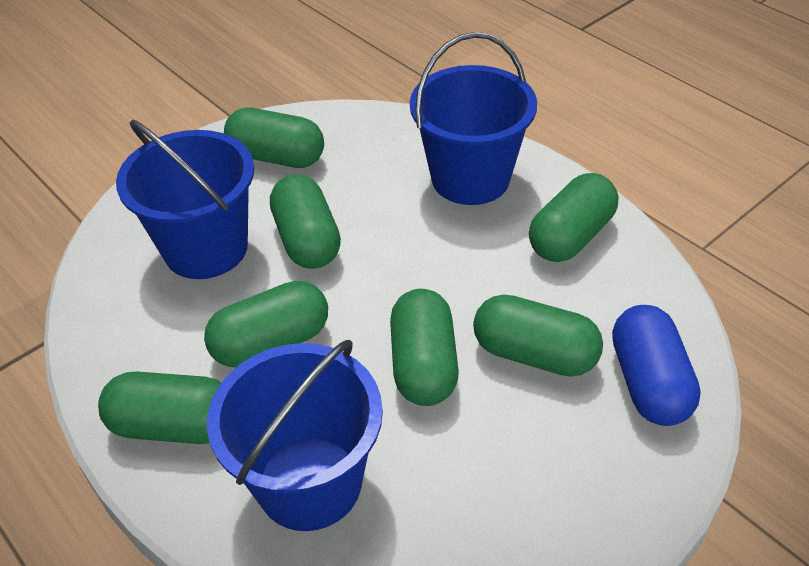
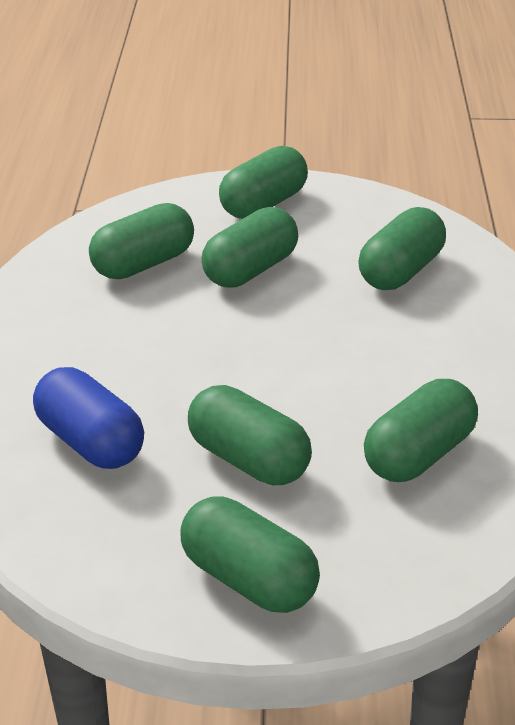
blue bucket: [116,120,254,279] [207,340,383,531] [410,32,537,205] = 3 -> none = 0

